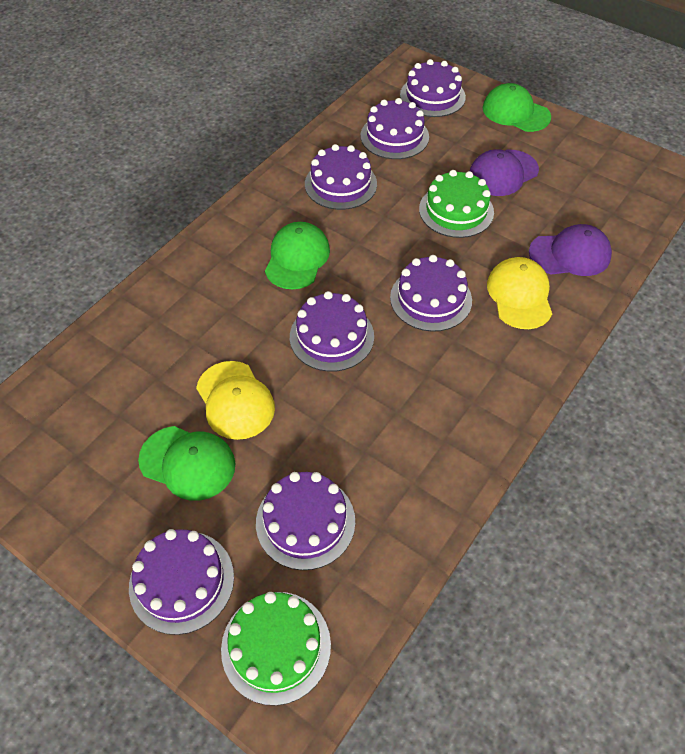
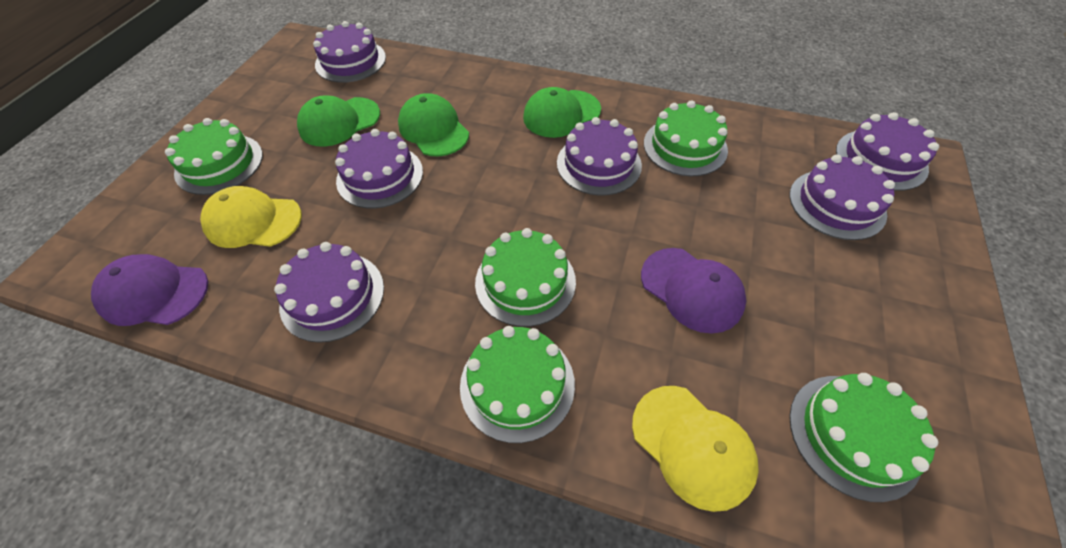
green cake: [221,592,331,706] [419,170,494,238] = 2 -> [165,118,263,195] [460,326,575,443] [475,228,576,327] [644,100,728,176] [789,373,938,502] = 5
purple cake: [129,529,234,635] [256,472,355,570] [290,291,374,372] [305,144,377,210] [361,98,429,159] [390,255,472,332] [400,59,466,117] = 7 -> [274,242,384,343] [313,21,386,83] [335,129,423,209] [557,117,642,196] [789,155,895,240] [836,112,939,191] = 6

